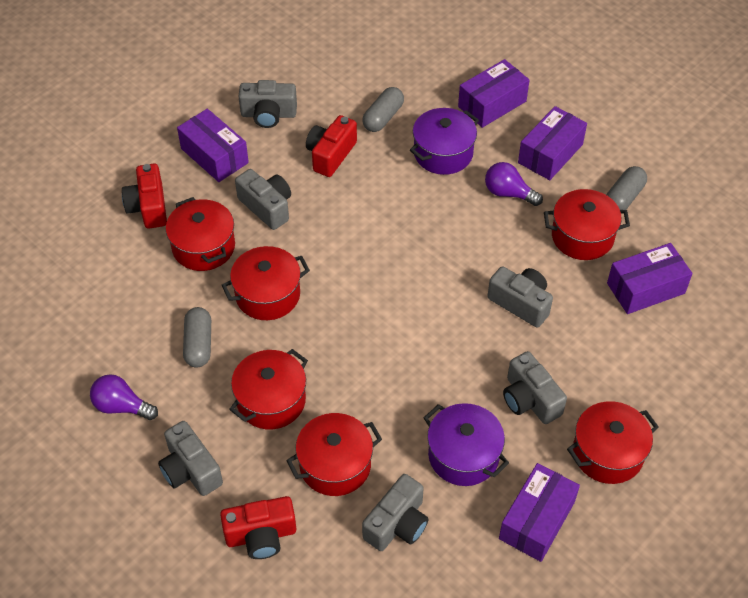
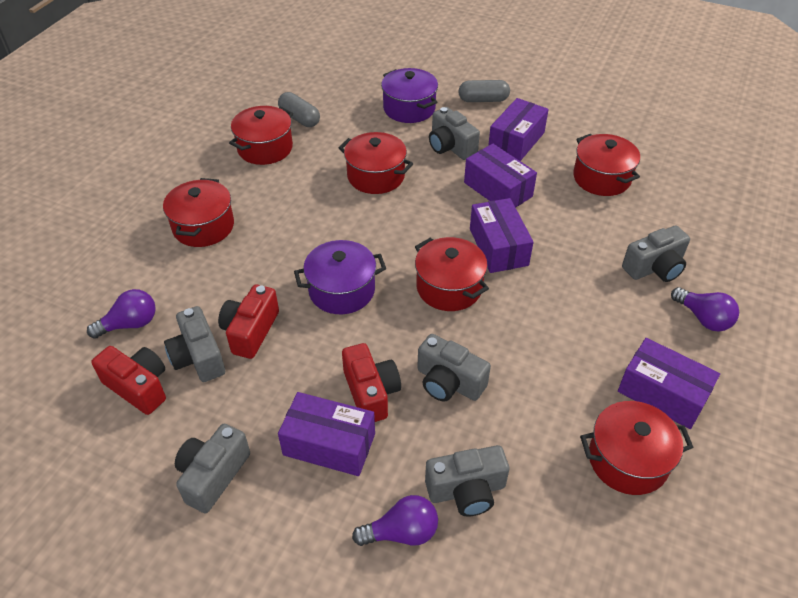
grey capsule: [183,307,211,367] [362,87,404,132] [606,166,647,210] = 3 -> [278,92,320,127] [458,80,510,102] = 2
purple light bulb: [90,374,158,420] [485,162,543,206] = 2 -> [87,289,156,339] [352,495,438,546] [671,287,739,332] = 3

